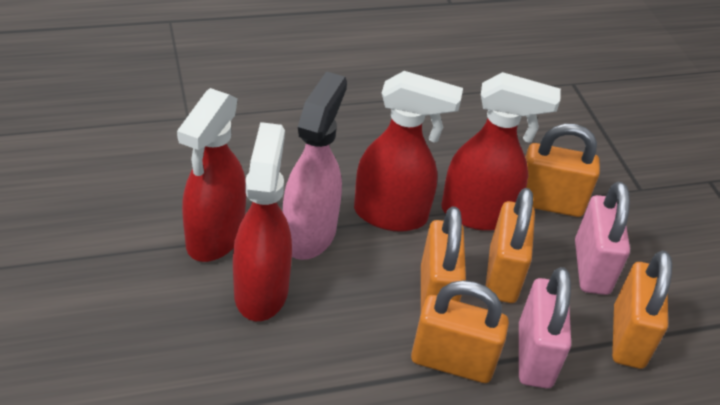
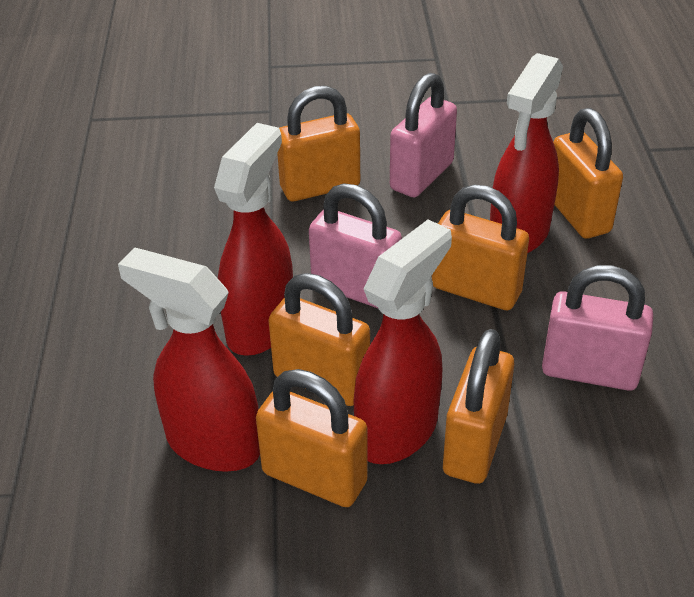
orange padlock: [411,280,509,383] [421,206,466,312] [486,188,535,303] [525,124,600,217] [612,251,672,369] = 5 -> [256,369,368,507] [268,273,370,406] [277,86,360,201] [432,185,529,311] [443,329,514,484] [553,108,623,238] = 6
pink padlock: [519,267,571,388] [575,182,630,295] = 2 -> [309,183,402,308] [390,73,457,198] [542,265,654,391] = 3
pink spray bottle: [283,71,347,260] = 1 -> none = 0

